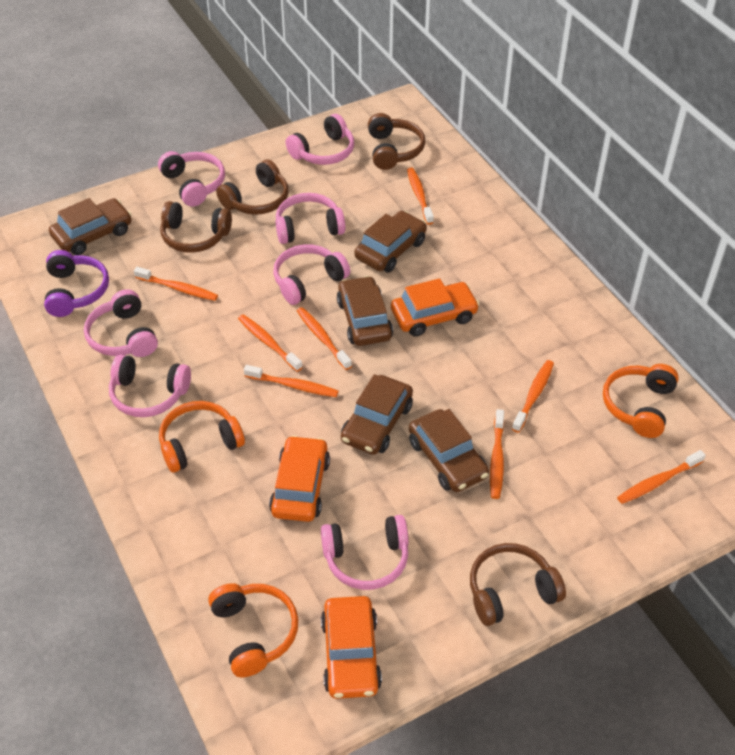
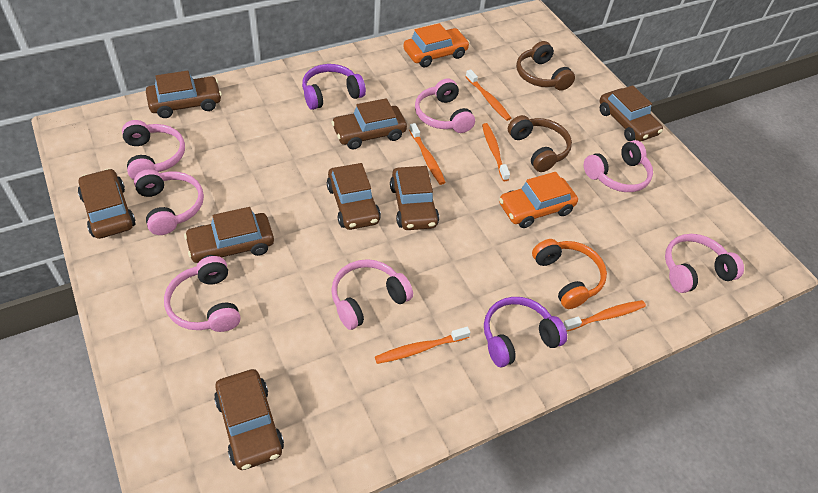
brown car: [49,198,132,255] [337,276,393,346] [341,374,413,455] [354,211,427,272] [409,409,489,492] = 5 -> [78,168,136,239] [146,71,222,118] [184,207,274,263] [214,369,284,470] [327,163,381,230] [331,98,407,149] [390,166,439,230] [599,85,663,142] = 8
brown headphones: [160,201,232,253] [216,160,289,215] [368,113,425,170] [470,543,566,626] = 4 -> [508,115,572,172] [516,41,575,91] = 2
orange car: [269,435,330,522] [321,596,382,699] [391,278,479,337] = 3 -> [403,23,470,67] [499,172,578,228] = 2
orange headphones: [159,401,245,472] [208,583,298,677] [603,364,679,438] = 3 -> [532,239,607,309] = 1
orange toothbrush: [134,267,218,301] [238,314,303,372] [244,365,339,397] [297,307,352,370] [407,167,434,225] [490,409,504,499] [512,360,554,433] [617,450,706,504] = 8 -> [375,327,470,364] [409,123,446,185] [466,69,511,121] [482,123,510,181] [563,300,646,331] = 5
purple headphones: [44,250,109,317] = 1 -> [302,64,366,110] [484,297,567,367] = 2

